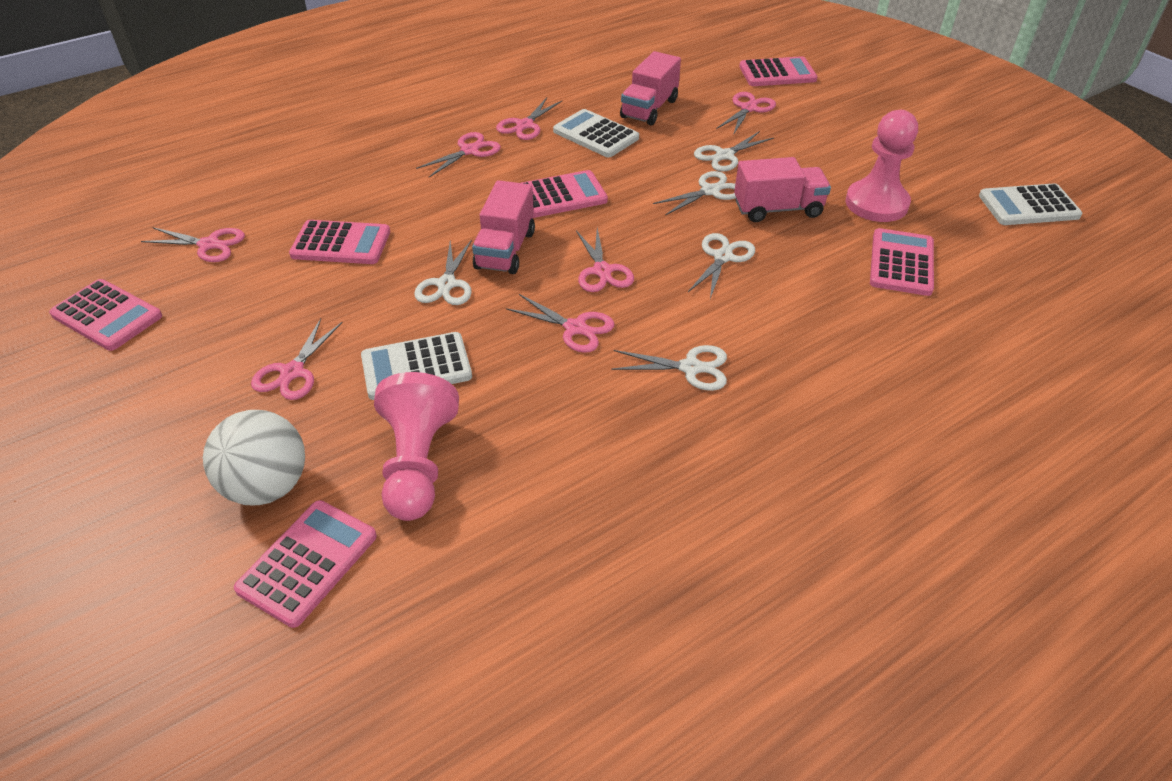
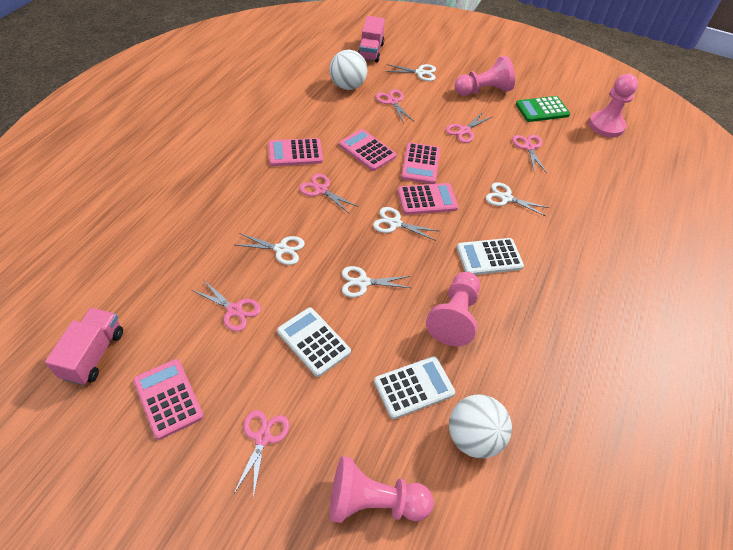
green calculator: none = 0 -> [516,96,570,122] = 1
pink calculator: [49,279,162,351] [234,500,377,628] [289,220,390,264] [522,170,608,218] [739,56,818,86] [870,228,934,296] = 6 -> [133,359,204,440] [268,138,323,166] [339,129,397,171] [398,183,458,215] [401,143,440,184] = 5
pink pawn: [374,372,459,521] [846,110,918,222] = 2 -> [330,456,434,523] [426,272,480,346] [454,55,515,96] [589,74,638,137] = 4
pink scissors: [141,227,245,262] [251,319,343,400] [416,132,501,177] [496,98,563,140] [506,294,614,353] [576,228,634,292] [716,92,776,135] = 7 -> [192,280,261,331] [234,410,290,498] [299,173,359,213] [376,89,415,124] [446,112,492,143] [512,135,547,173] = 6
pink truck: [472,180,535,274] [620,51,681,125] [734,157,831,222] = 3 -> [45,308,123,385] [358,16,385,62] = 2
white ball: [203,410,305,506] = 1 -> [330,50,367,90] [449,395,512,458] = 2

